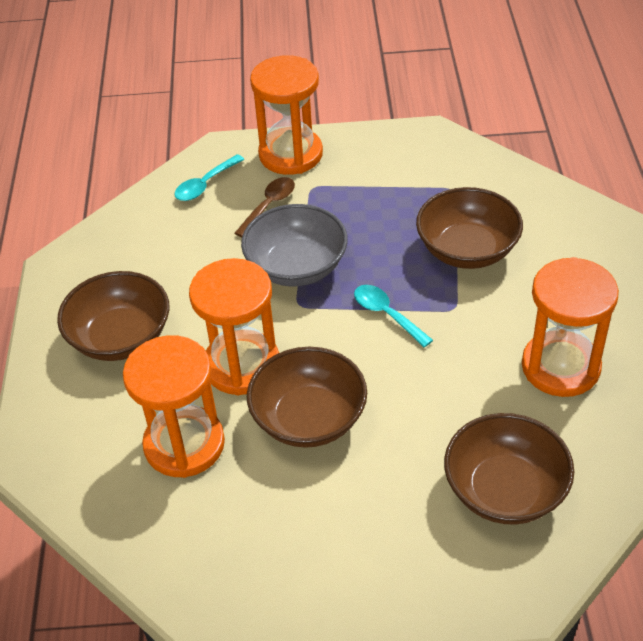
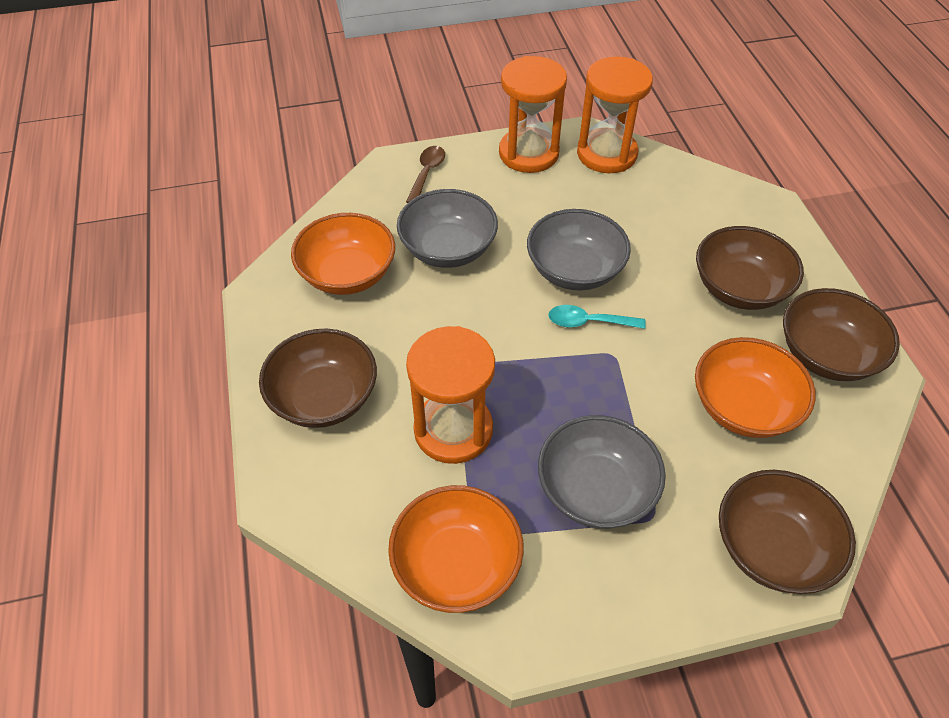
grey bowl: [241,204,348,287] = 1 -> [397,189,498,268] [527,209,631,291] [538,415,666,529] = 3
orange bowl: none = 0 -> [291,213,395,295] [388,485,524,613] [695,337,816,438] = 3
orange hourglass: [123,335,225,478] [189,258,279,395] [250,55,323,175] [522,257,619,397] = 4 -> [406,326,495,464] [499,56,567,173] [577,57,653,173] = 3
turquoise spoon: [174,154,245,201] [354,285,433,348] = 2 -> [548,305,646,329] = 1

